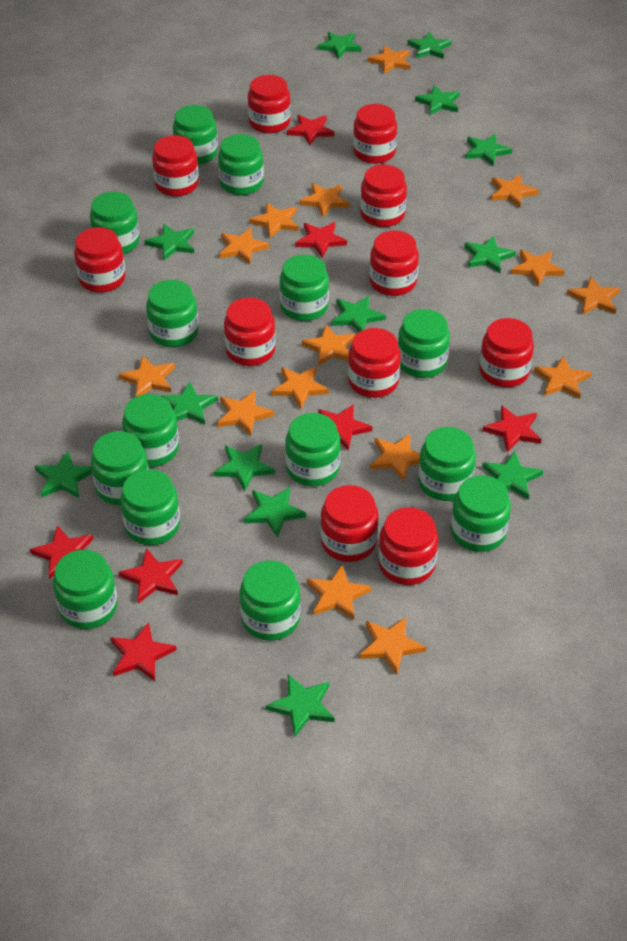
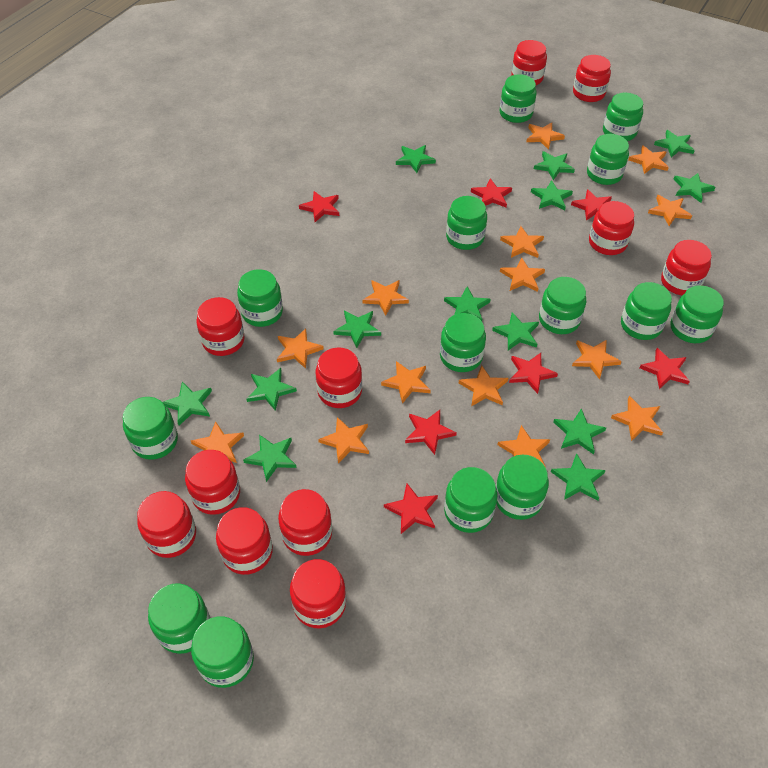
orange star: [119,355,175,397] [217,390,274,436] [219,228,270,264] [249,203,299,239] [271,366,329,409] [299,183,350,217] [302,324,356,366] [307,565,371,620] [359,616,426,675] [368,45,410,74] [370,434,420,481] [491,174,539,208] [511,250,565,287] [534,356,592,399] [567,276,621,315] = 15 -> [191,422,244,463] [277,328,324,369] [318,417,369,464] [362,280,409,315] [381,361,431,404] [459,365,508,407] [497,425,550,467] [500,226,544,258] [500,257,545,292] [526,122,565,150] [572,340,622,380] [611,396,663,441] [628,145,669,174] [648,195,692,226] = 14

